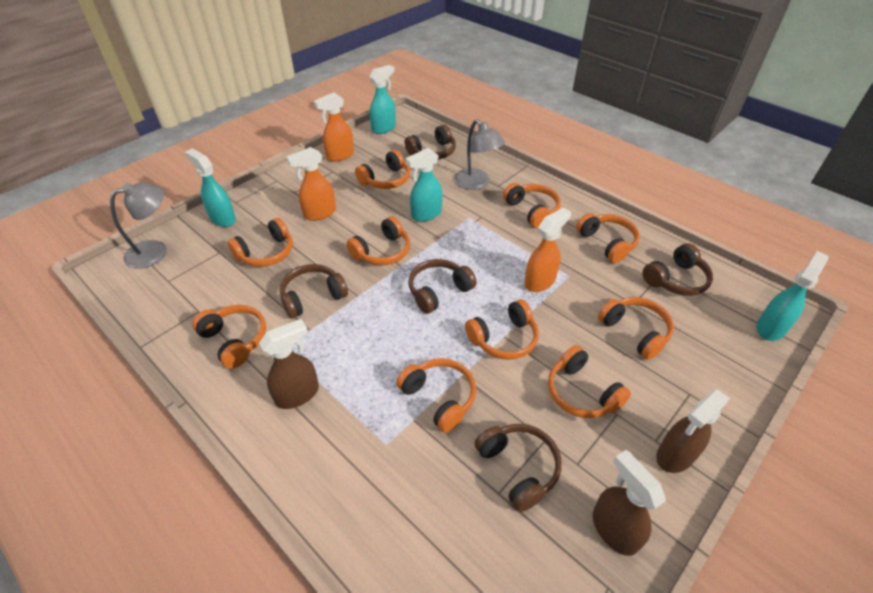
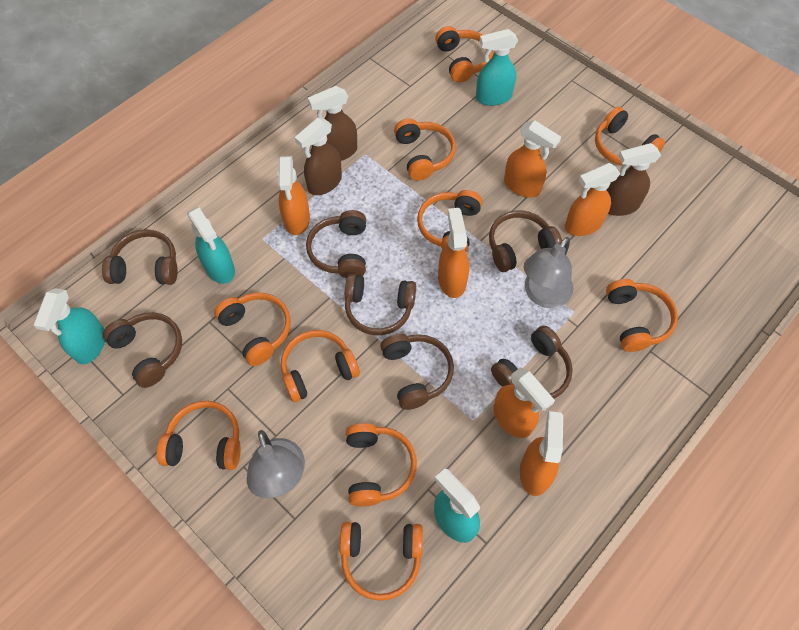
brown headphones: [280,264,348,318] [405,125,456,159] [408,259,477,314] [474,424,562,512] [642,243,713,296] = 5 -> [102,229,178,285] [103,312,182,388] [306,210,366,278] [345,273,416,335] [380,334,454,410] [489,210,562,272] [491,326,573,399] = 7
orange spray bottle: [287,147,336,221] [314,92,354,162] [524,207,571,292] = 3 -> [277,156,310,235] [438,208,469,298] [493,367,555,438] [504,120,561,198] [520,411,563,496] [565,163,620,236] = 6

